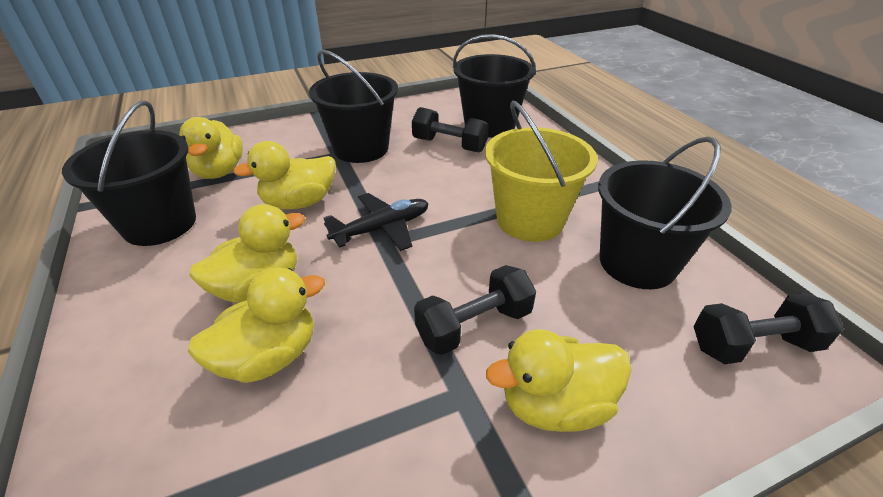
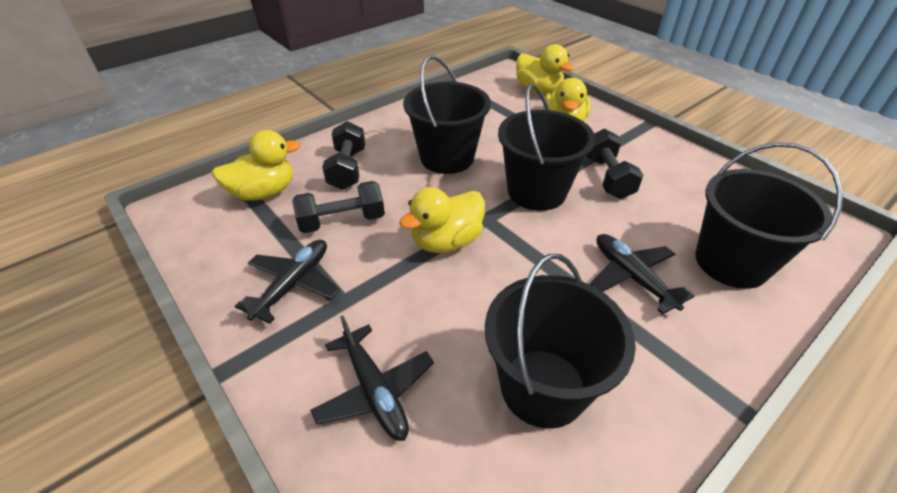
black plane: [323,193,429,251] = 1 -> [234,240,340,324] [310,315,434,441] [590,234,694,315] = 3
yellow bucket: [485,101,597,242] = 1 -> none = 0
yellow duck: [179,117,243,179] [188,267,325,383] [189,204,305,303] [233,141,335,209] [486,329,632,432] = 5 -> [212,130,301,201] [399,187,485,253] [516,44,574,94] [543,78,591,122] = 4

